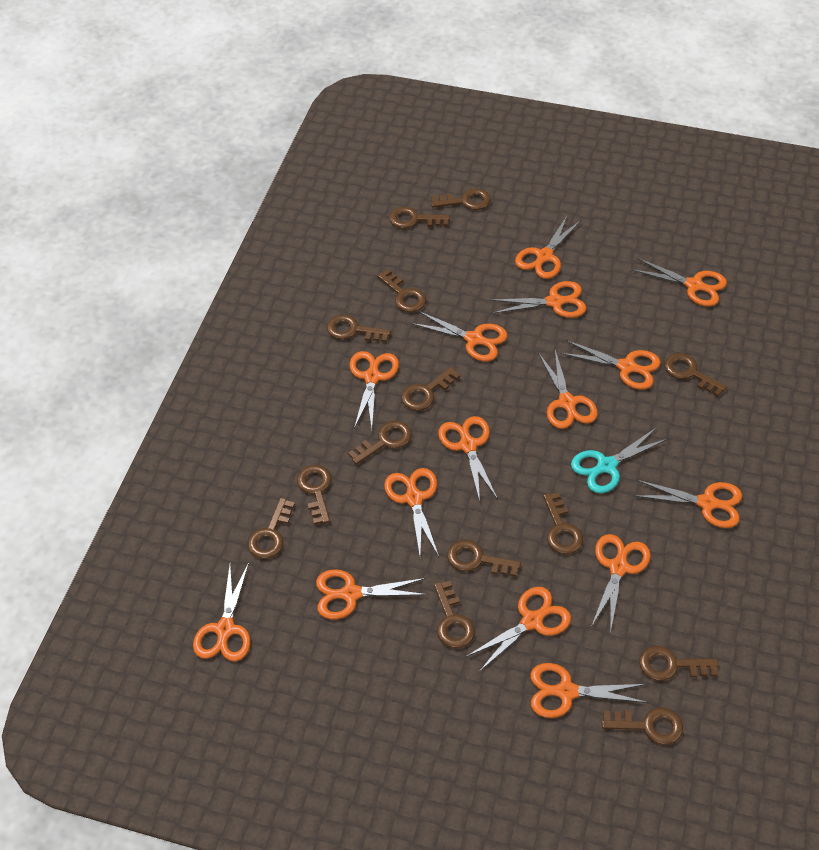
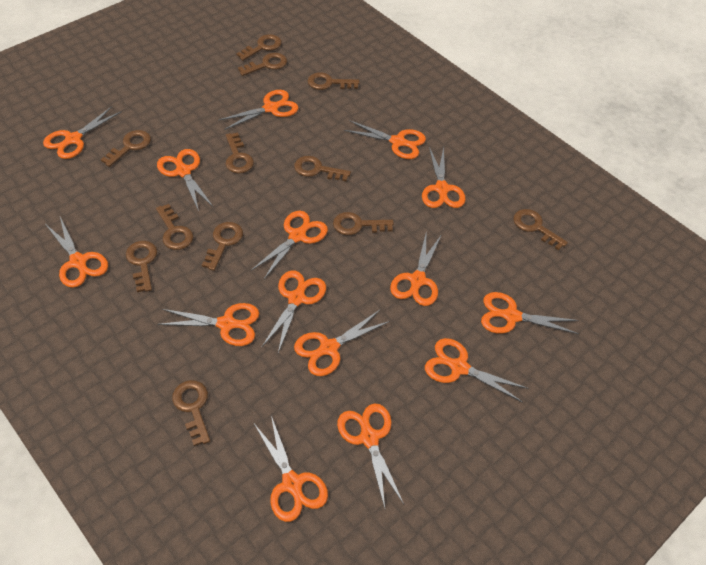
brown key: [248,498,295,559] [297,465,332,525] [327,315,391,342] [348,421,412,465] [377,269,426,312] [389,207,450,228] [401,367,460,411] [431,188,491,210] [434,581,475,648] [447,540,521,577] [543,492,583,554] [602,708,683,745] [639,646,718,681] [665,353,727,396] = 14 -> [101,130,151,167] [126,241,157,292] [156,204,194,250] [172,380,210,446] [202,222,243,271] [226,133,254,174] [236,34,282,61] [238,53,287,76] [294,156,351,182] [308,72,359,90] [333,212,394,235] [513,209,568,250] = 12
turquoise scissors: [571,427,669,493] = 1 -> none = 0

